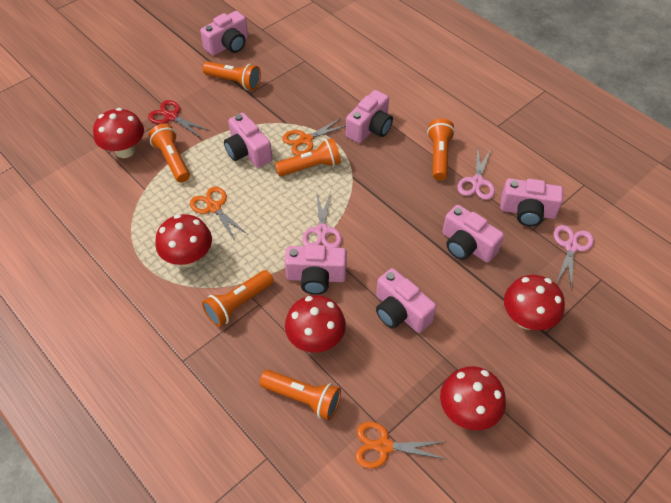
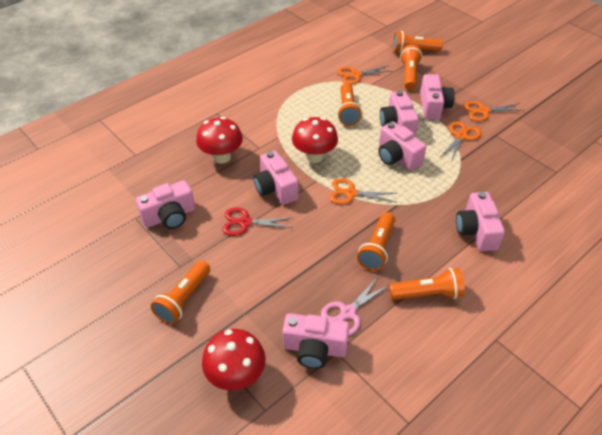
orange scissors: [190,187,247,240] [282,118,346,155] [355,422,447,468] = 3 -> [329,178,398,205] [337,65,393,85] [440,121,481,161] [464,101,524,121] = 4
pink scissors: [302,192,342,248] [457,146,495,200] [554,225,594,290] = 3 -> [321,277,389,336] = 1
red mushroom: [93,108,144,158] [155,214,212,267] [285,295,346,353] [440,366,506,431] [504,275,565,330] = 5 -> [196,117,243,164] [202,329,266,390] [292,117,338,163] = 3

